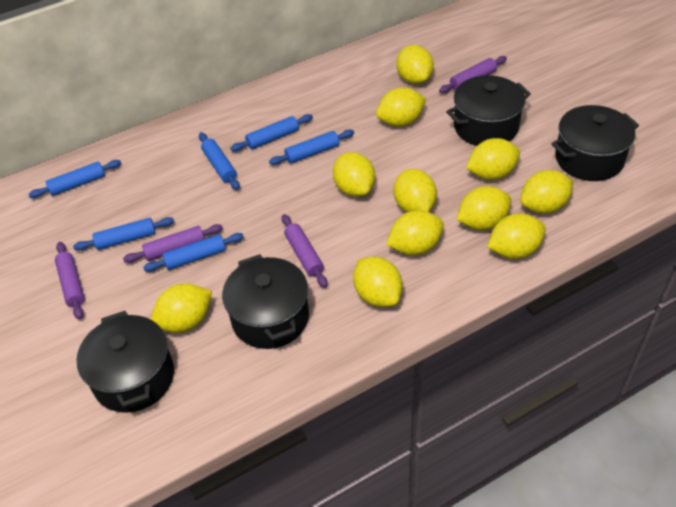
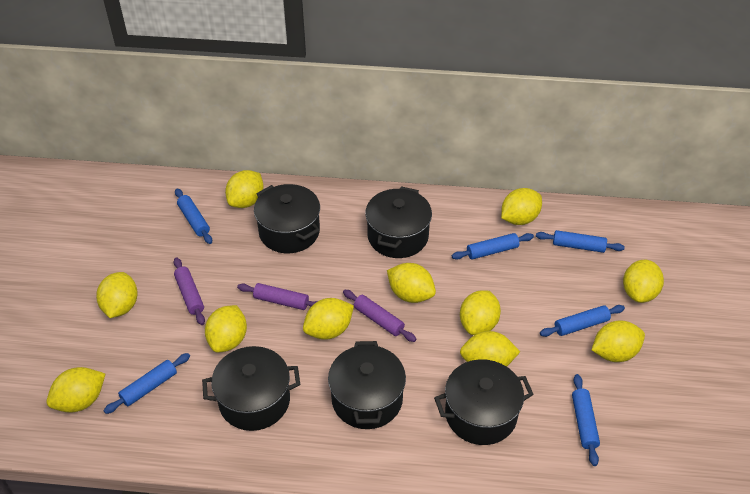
black pot: [76,311,174,413] [222,254,309,349] [446,75,531,146] [551,105,639,181] = 4 -> [202,346,300,431] [254,184,320,253] [328,341,406,429] [365,186,432,258] [434,359,534,445] = 5
purple rolling pin: [55,242,85,319] [123,224,223,263] [282,214,328,288] [439,56,507,93] = 4 -> [174,257,205,325] [237,283,318,310] [343,290,416,342] = 3

